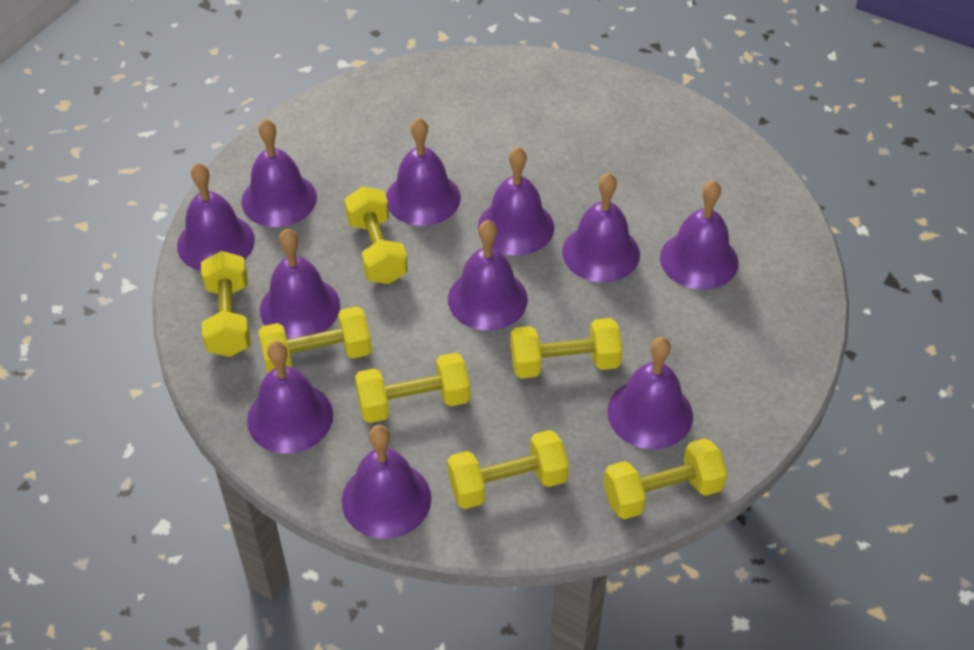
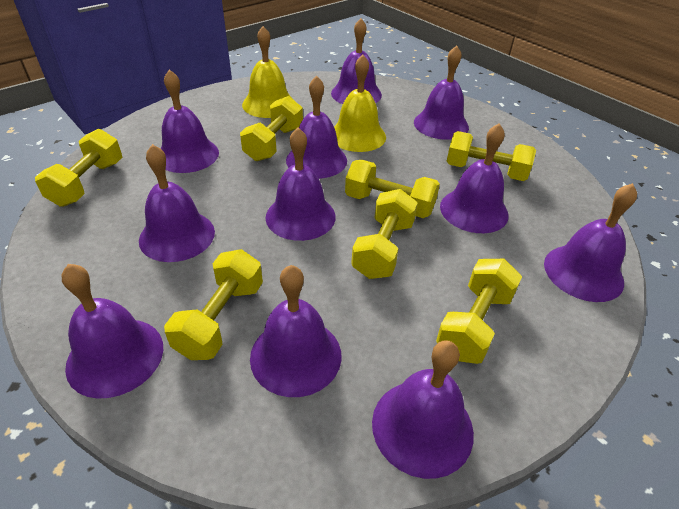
yellow bell: none = 0 -> [242,26,294,118] [334,55,386,152] = 2

